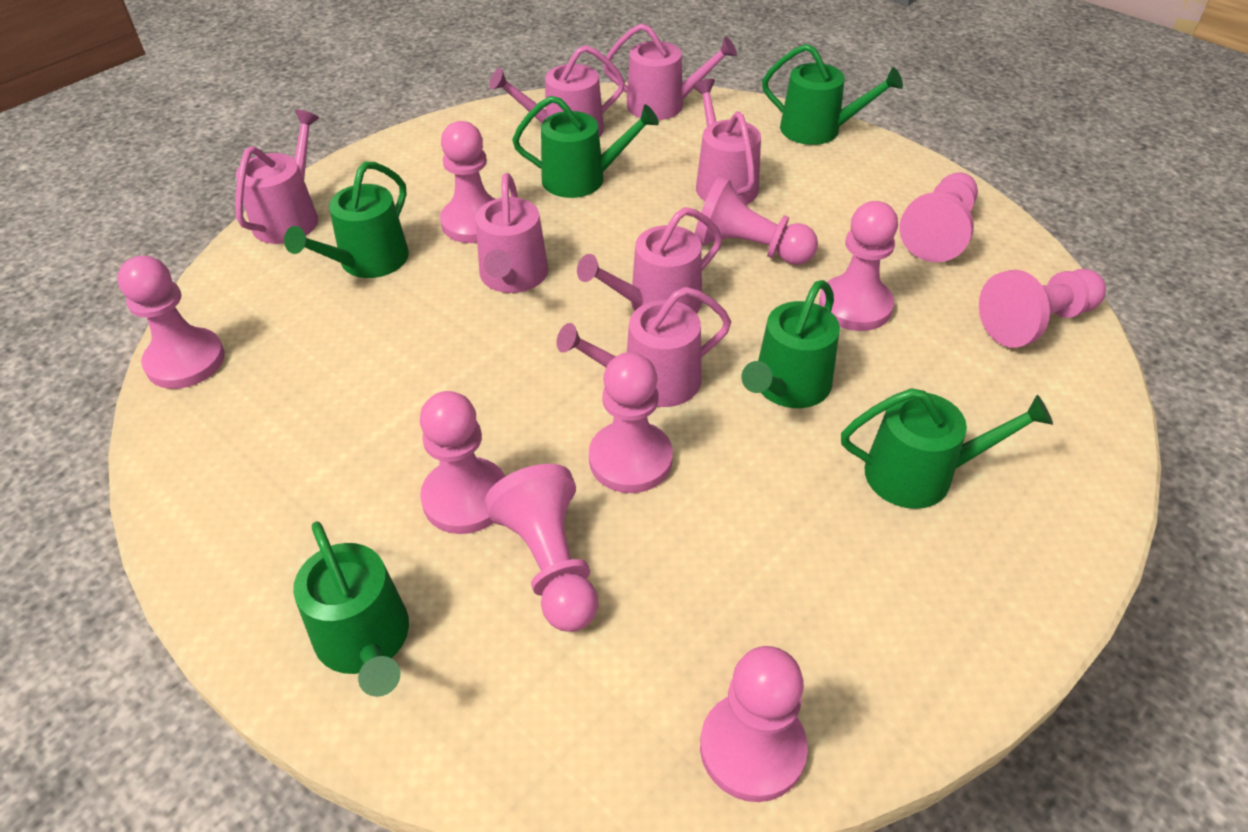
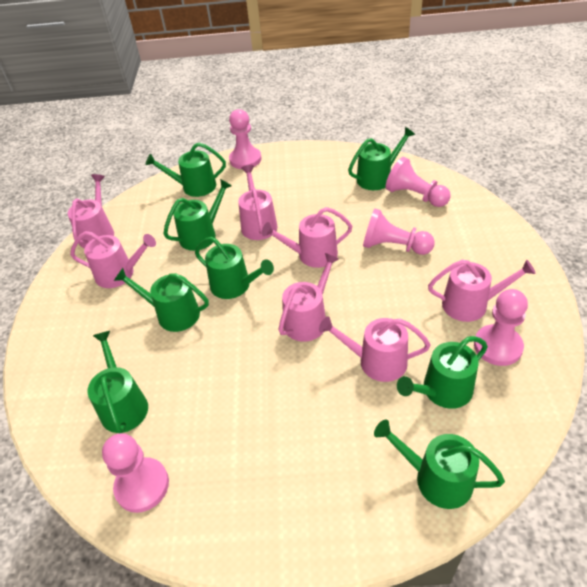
green watering can: [284,162,409,278] [293,521,409,697] [512,96,659,198] [742,280,840,408] [762,44,903,145] [841,388,1053,509] = 6 -> [87,331,148,434] [114,268,209,332] [146,143,226,197] [164,179,232,251] [195,237,274,299] [348,127,415,190] [374,420,505,509] [397,336,488,409] = 8
pink pawn: [117,256,225,389] [420,391,506,534] [440,121,495,243] [485,464,598,632] [589,352,673,493] [695,176,818,265] [700,646,808,802] [819,201,898,331] [899,172,978,262] [979,269,1106,348] = 10 -> [102,433,169,513] [229,109,261,169] [363,208,435,255] [386,157,450,207] [474,289,528,366] = 5

